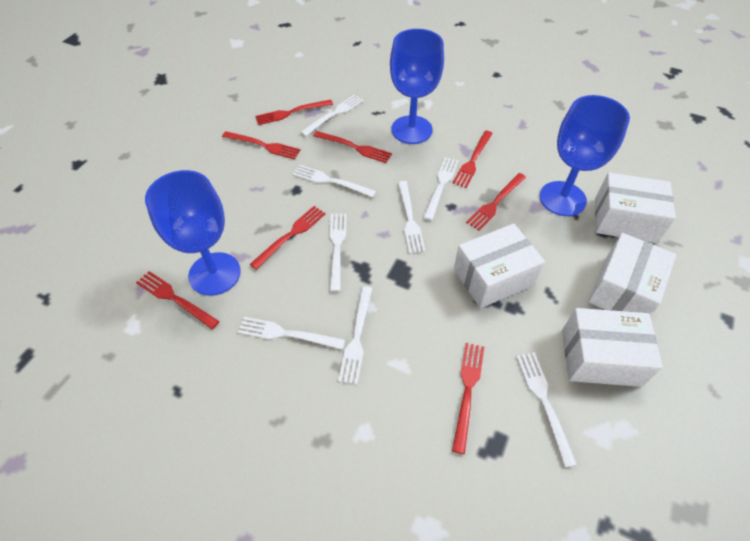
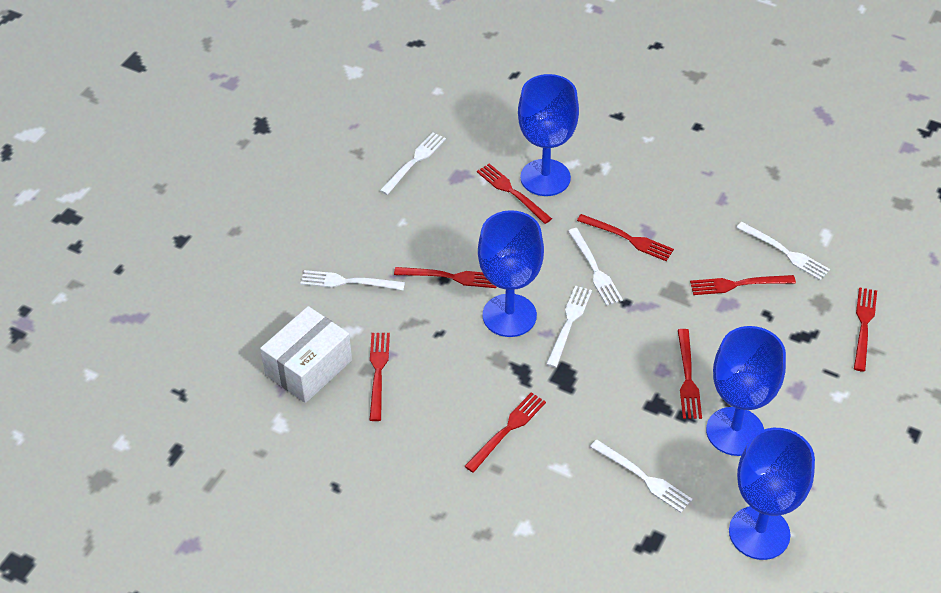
blue goblet: [145,170,241,296] [390,29,444,144] [539,95,630,216] = 3 -> [478,210,544,337] [518,74,579,196] [706,326,786,456] [729,428,815,560] = 4
white box: [454,224,545,308] [562,308,663,387] [588,233,676,315] [595,173,676,243] = 4 -> [260,306,352,403] = 1
white fork: [238,317,345,350] [293,165,376,198] [300,94,364,136] [330,214,347,292] [338,286,372,384] [398,181,425,253] [423,157,459,221] [516,352,577,467] = 8 -> [300,270,405,290] [380,132,446,195] [546,286,592,368] [568,228,623,306] [590,439,693,513] [736,222,830,281] = 6

